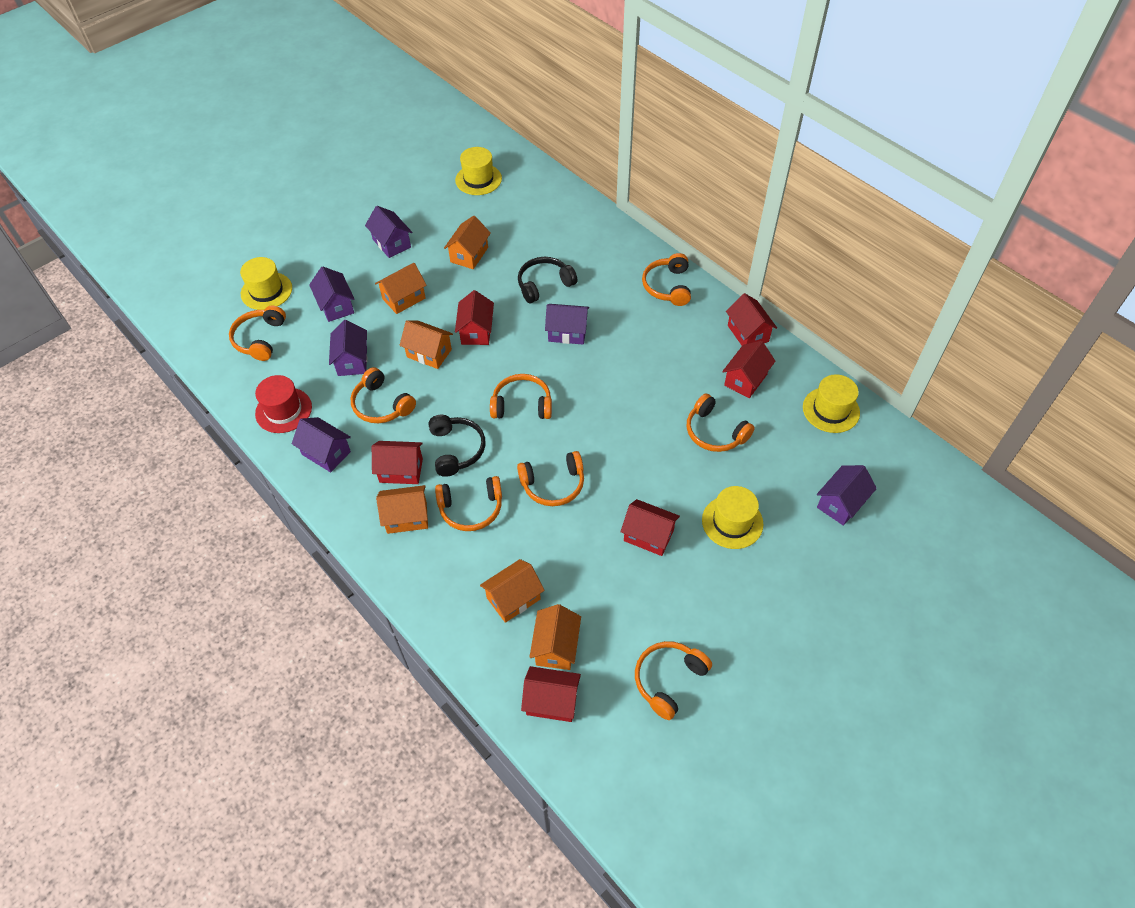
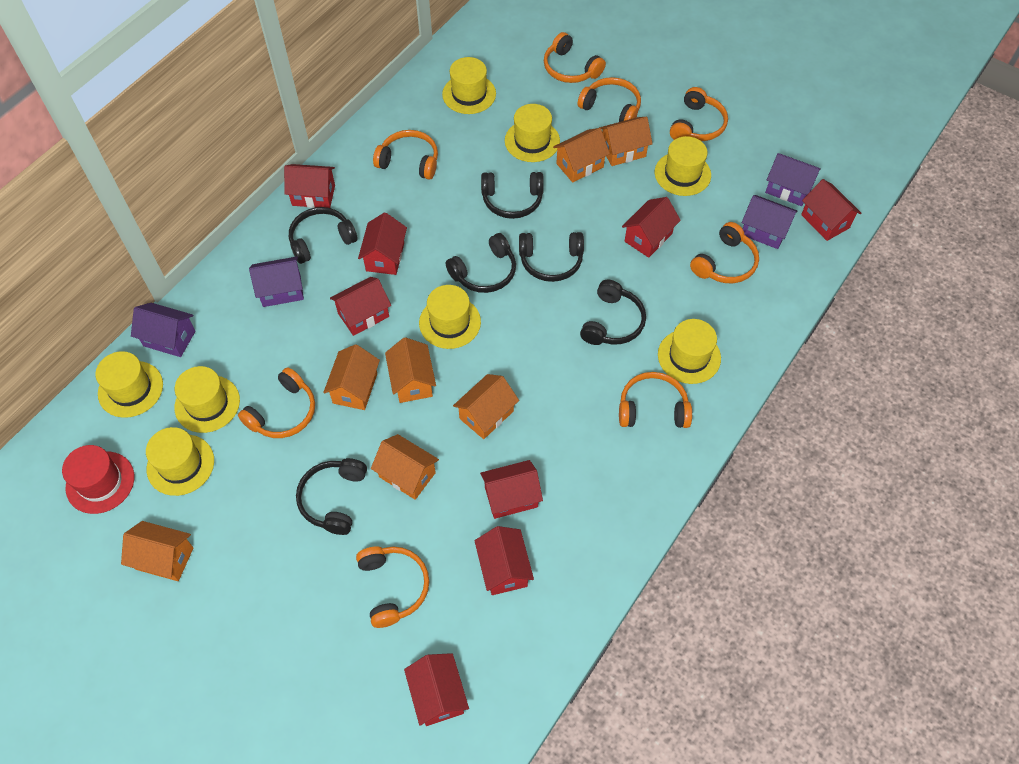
black headphones: [428,415,485,477] [518,257,577,303] = 2 -> [289,207,358,264] [296,458,367,535] [445,233,516,293] [481,172,544,219] [519,232,584,282] [580,280,646,345] = 6
orange house: [375,263,427,314] [376,485,428,534] [399,320,453,369] [444,216,491,269] [480,559,545,623] [529,604,581,670] = 6 -> [121,521,193,581] [323,344,380,410] [371,434,439,500] [385,337,436,403] [453,374,519,439] [553,128,610,183] [599,117,653,166] = 7
purple house: [292,417,351,472] [309,267,355,322] [329,320,368,376] [365,206,412,258] [545,304,589,344] [817,465,877,526] = 6 -> [131,303,196,357] [249,256,304,307] [742,195,797,249] [765,153,821,206] = 4
red house: [372,441,423,484] [455,290,494,345] [521,666,581,722] [620,499,680,556] [722,341,776,398] [726,293,777,346] = 6 -> [284,164,335,208] [330,277,391,336] [358,212,407,275] [404,653,469,726] [475,526,534,595] [480,460,543,519] [622,197,681,258] [801,179,862,241] = 8
yellow hat: [240,257,292,310] [455,147,502,195] [702,486,763,549] [803,374,860,433] = 4 -> [95,351,163,418] [146,427,214,496] [174,366,240,433] [419,285,481,349] [442,57,496,114] [505,104,560,162] [655,136,711,196] [658,319,721,384] = 8

